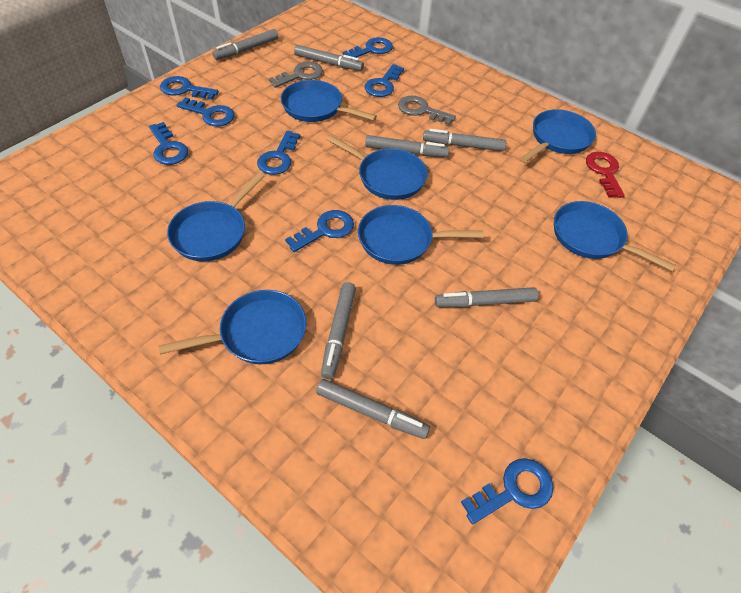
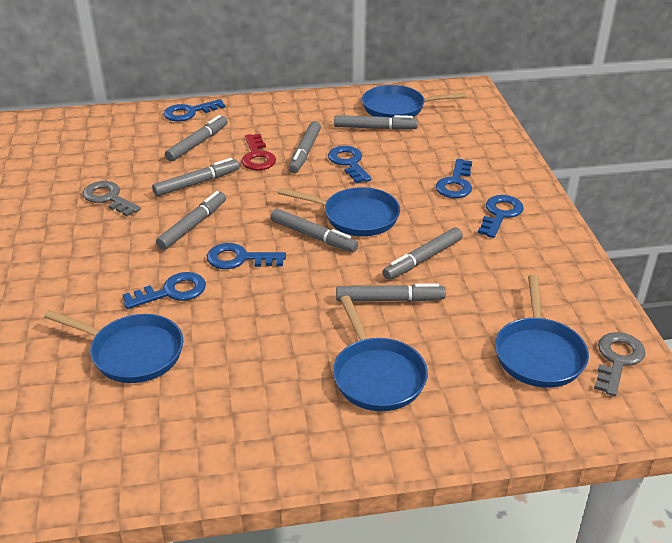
blue key: [149,122,188,165] [160,76,219,100] [177,97,235,126] [257,131,300,175] [285,210,354,252] [343,37,393,58] [364,64,404,97] [461,458,554,524] = 8 -> [123,272,206,309] [164,99,225,121] [207,243,286,269] [328,146,371,183] [436,159,472,198] [478,195,524,238] = 6
blue pan: [158,290,306,364] [167,172,264,261] [281,80,377,122] [326,135,428,200] [358,205,484,265] [521,109,596,162] [554,201,676,271] = 7 -> [44,310,183,383] [278,187,400,236] [333,296,428,411] [362,85,467,118] [495,275,589,388] = 5
grey marker: [212,29,278,60] [294,45,364,71] [316,379,430,439] [321,282,356,379] [365,135,449,157] [423,129,506,152] [435,287,538,307] = 7 -> [152,158,239,197] [156,191,226,250] [165,115,228,162] [271,209,358,252] [289,121,321,173] [334,115,418,130] [336,283,446,302] [382,227,463,280] = 8

